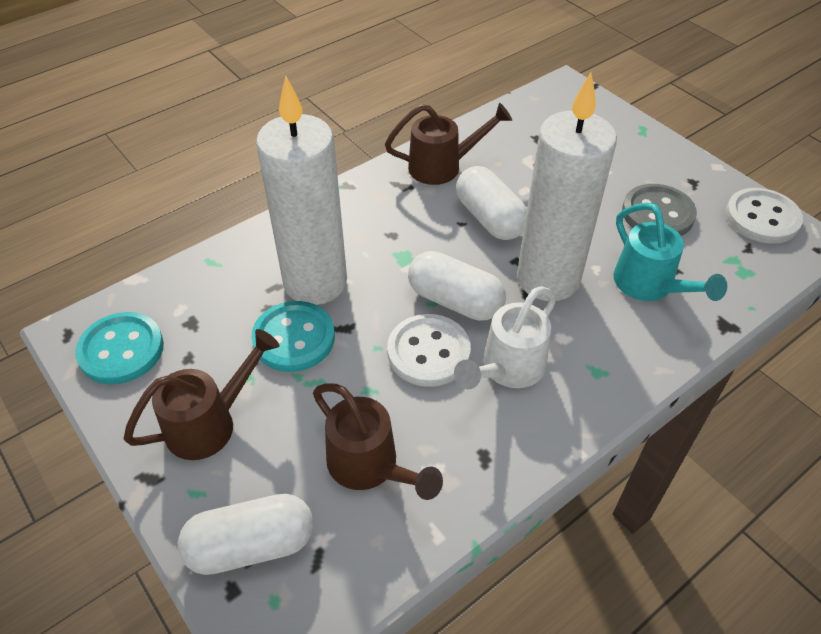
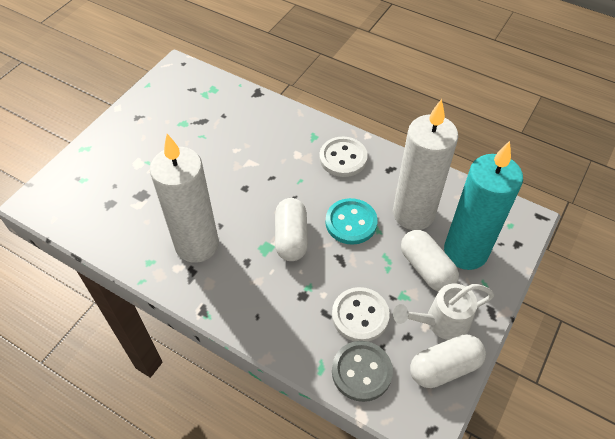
brown watering can: [123,329,280,460] [313,383,443,500] [385,103,512,185] = 3 -> none = 0
turquoise button: [75,312,164,385] [251,301,335,372] = 2 -> [325,198,378,245] = 1
turquoise candle: none = 0 -> [444,141,523,270] = 1
turquoise watering can: [613,202,727,301] = 1 -> none = 0

